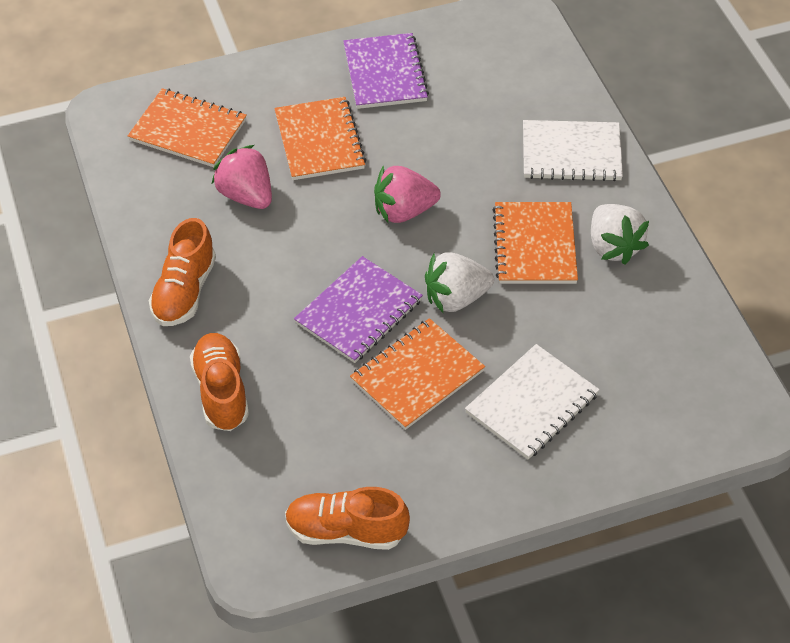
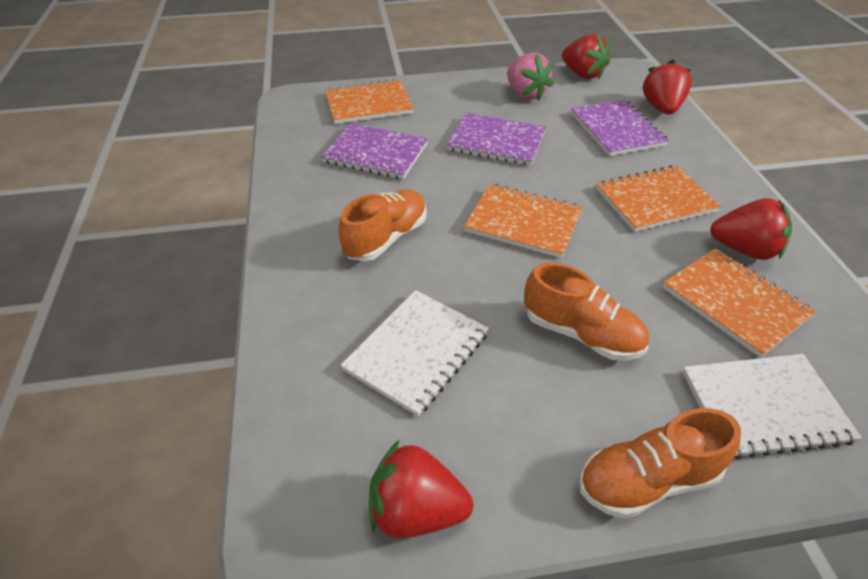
pink strawberry: [212,145,272,209] [374,165,441,223] = 2 -> [507,52,554,101] = 1
purple notebook: [294,256,423,363] [343,33,429,109] = 2 -> [321,123,428,179] [447,113,546,166] [571,99,669,156] = 3
red strawberry: none = 0 -> [369,439,473,538] [562,34,610,80] [642,59,692,115] [710,198,792,260] = 4
white strawberry: [425,252,494,313] [591,204,649,264] = 2 -> none = 0

